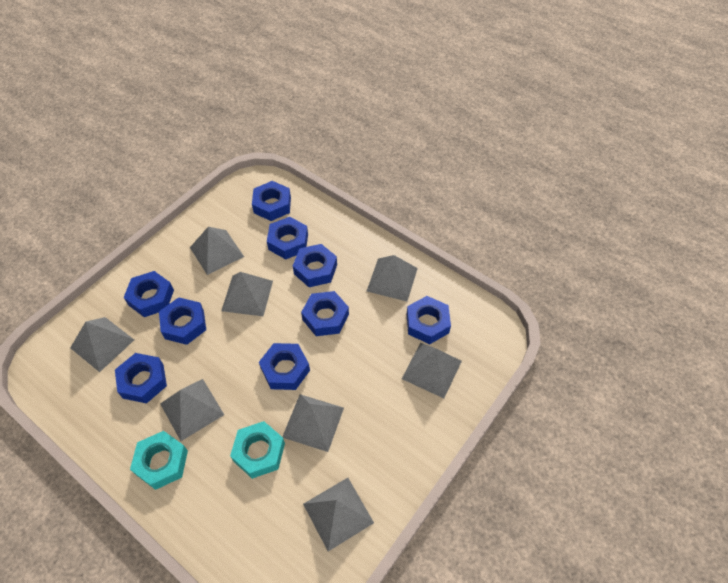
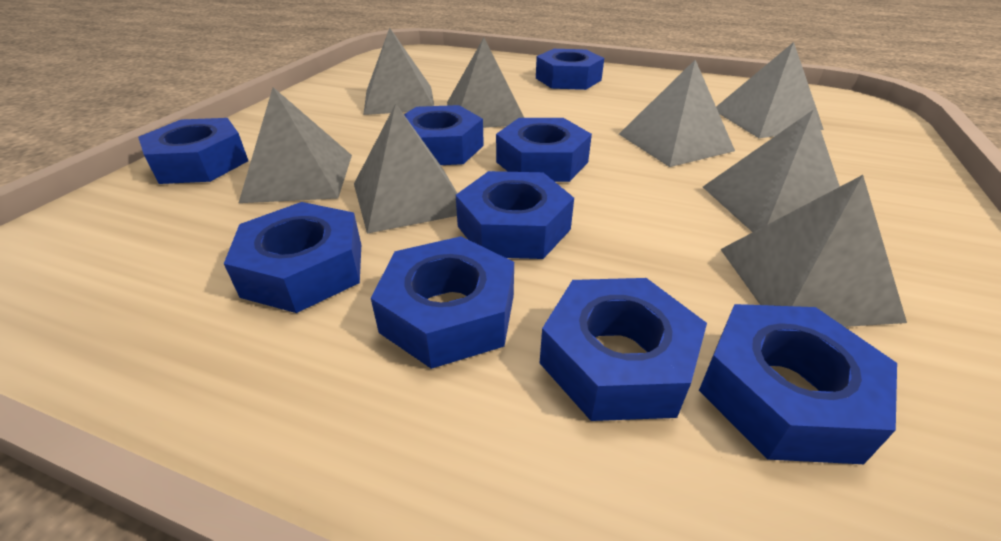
turquoise nut: [130,431,188,490] [230,421,285,479] = 2 -> none = 0

